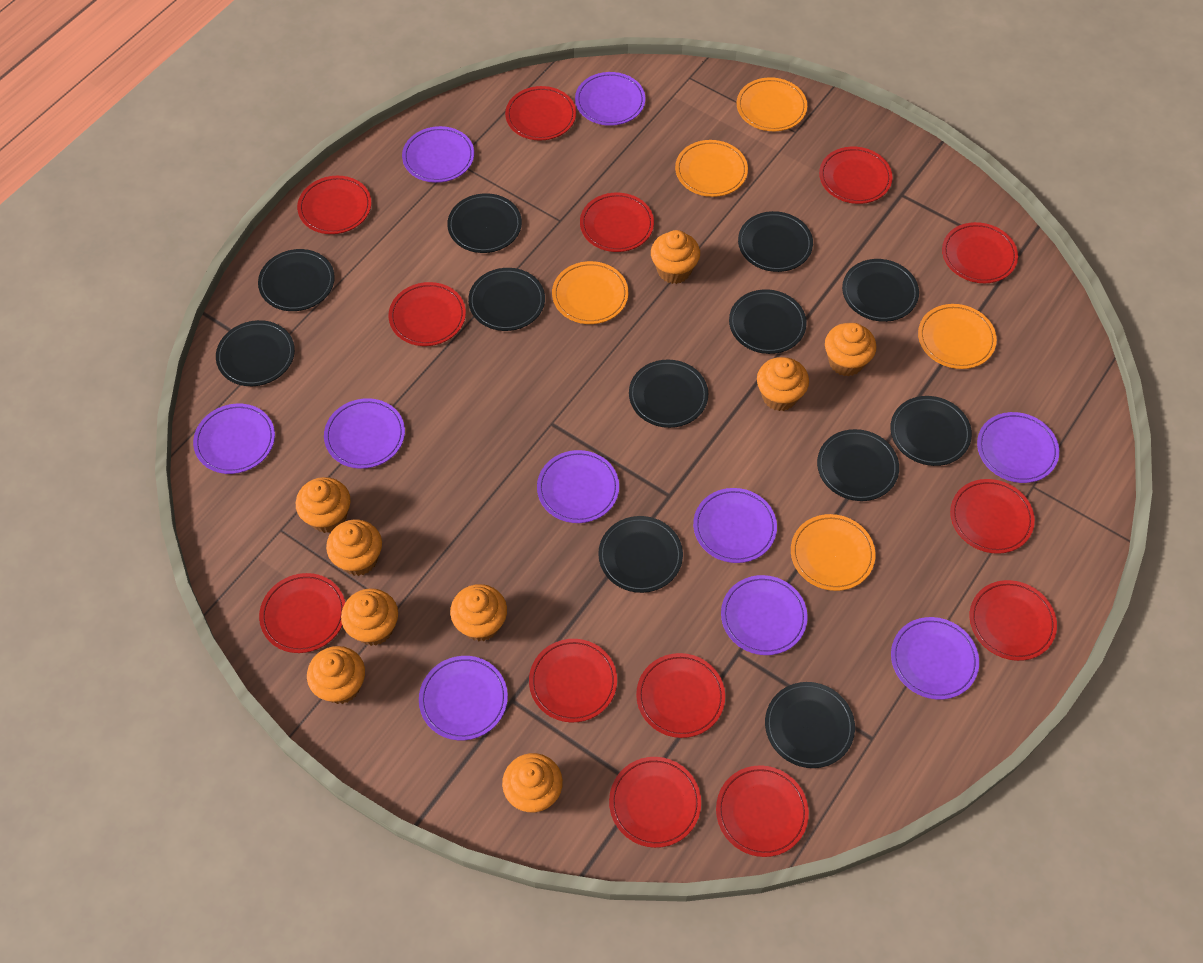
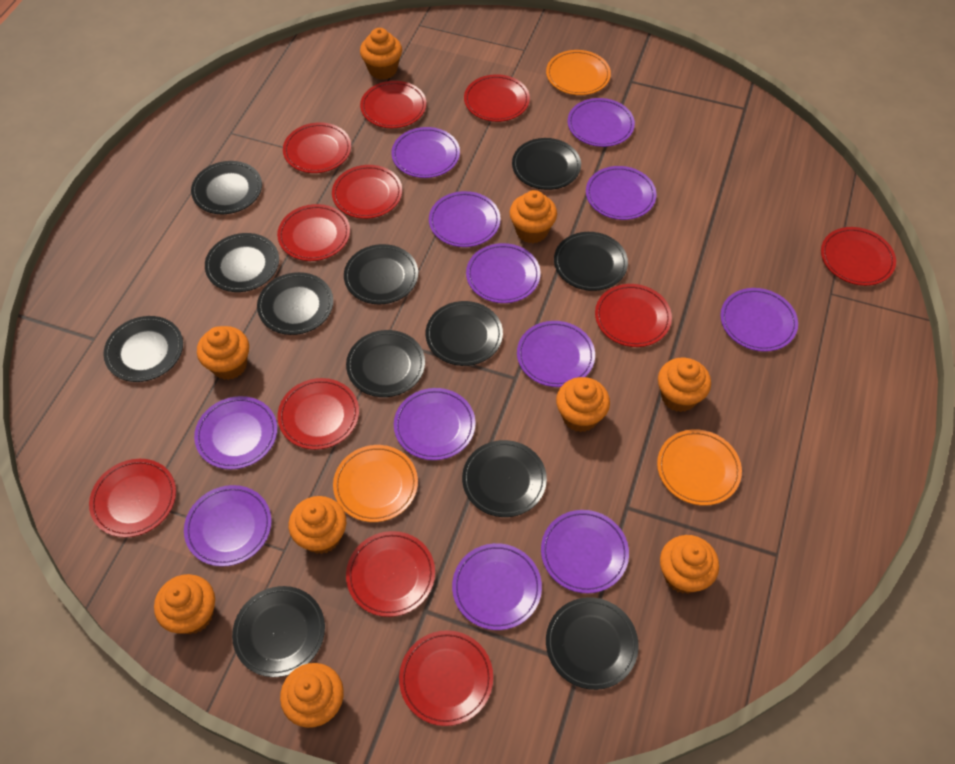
orange plate: [552,261,628,324] [675,140,748,197] [737,77,807,131] [791,514,875,591] [918,304,997,369] = 5 -> [333,445,418,522] [546,50,611,95] [657,429,742,506] = 3
purple plate: [193,403,275,474] [324,398,405,469] [402,126,474,183] [419,656,508,740] [537,450,619,523] [575,72,645,126] [693,488,777,563] [721,575,808,655] [891,617,979,700] [977,412,1059,483] = 10 -> [184,485,272,567] [194,396,277,469] [391,127,460,178] [394,388,476,460] [429,191,501,247] [452,543,542,630] [466,243,541,303] [517,321,595,387] [541,510,629,593] [567,98,635,147] [586,166,656,220] [720,288,798,352] = 12
red plate: [259,573,345,653] [297,176,371,234] [388,282,466,346] [505,86,576,141] [529,639,617,722] [580,193,654,252] [609,757,701,848] [636,653,725,738] [716,765,809,857] [819,147,893,204] [942,222,1018,283] [950,479,1035,554] [970,580,1057,661] = 13 -> [89,459,176,538] [277,204,350,261] [277,378,359,450] [283,122,351,173] [332,165,402,219] [346,531,435,617] [360,81,427,128] [399,630,493,726] [464,74,530,122] [595,284,672,347] [821,227,896,286] = 11

